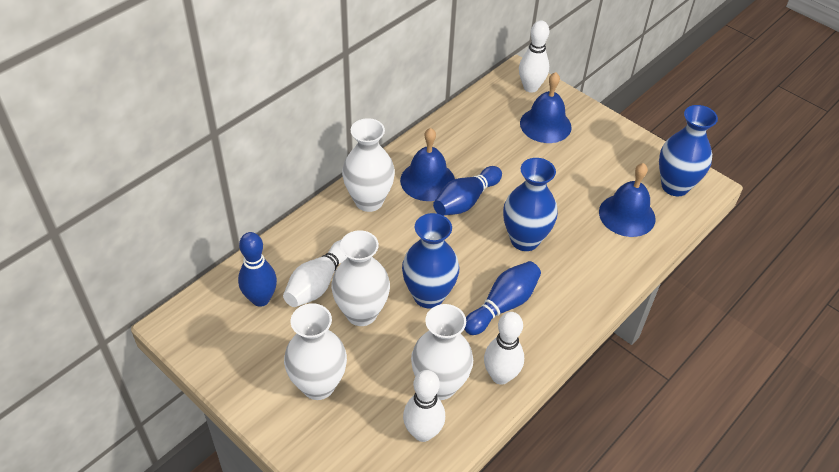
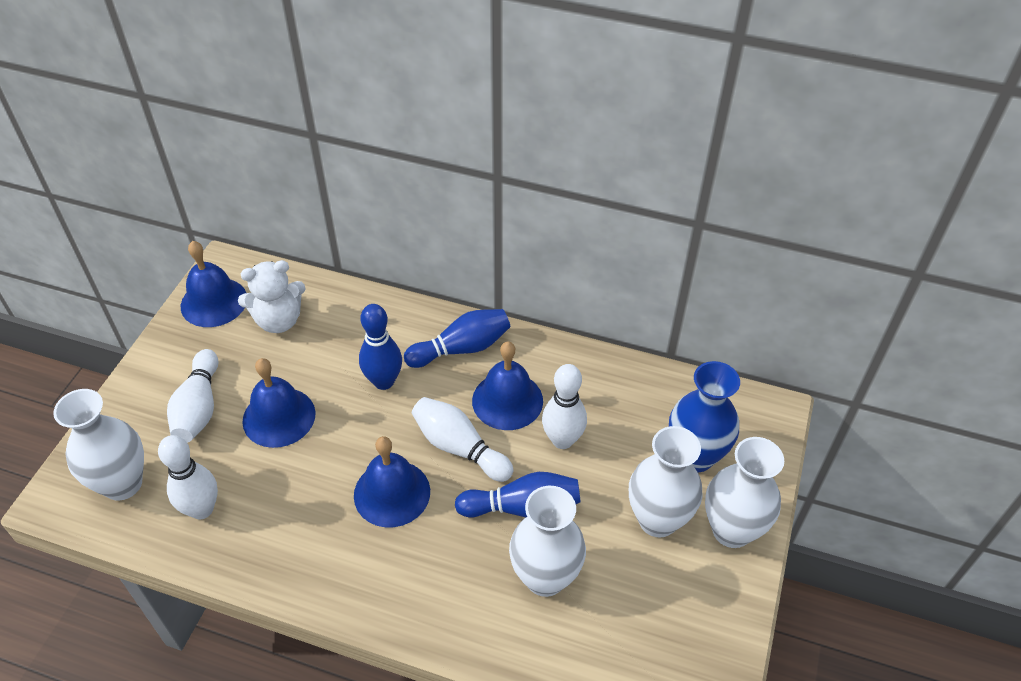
blue bell: [400,128,455,201] [520,72,572,143] [599,163,655,237] = 3 -> [181,241,246,327] [242,358,316,448] [354,436,430,527] [472,341,543,430] = 4
blue vase: [402,213,459,309] [503,158,558,251] [659,105,718,196] = 3 -> [669,361,740,472] = 1
white teddy bear: none = 0 -> [238,260,306,333] = 1

